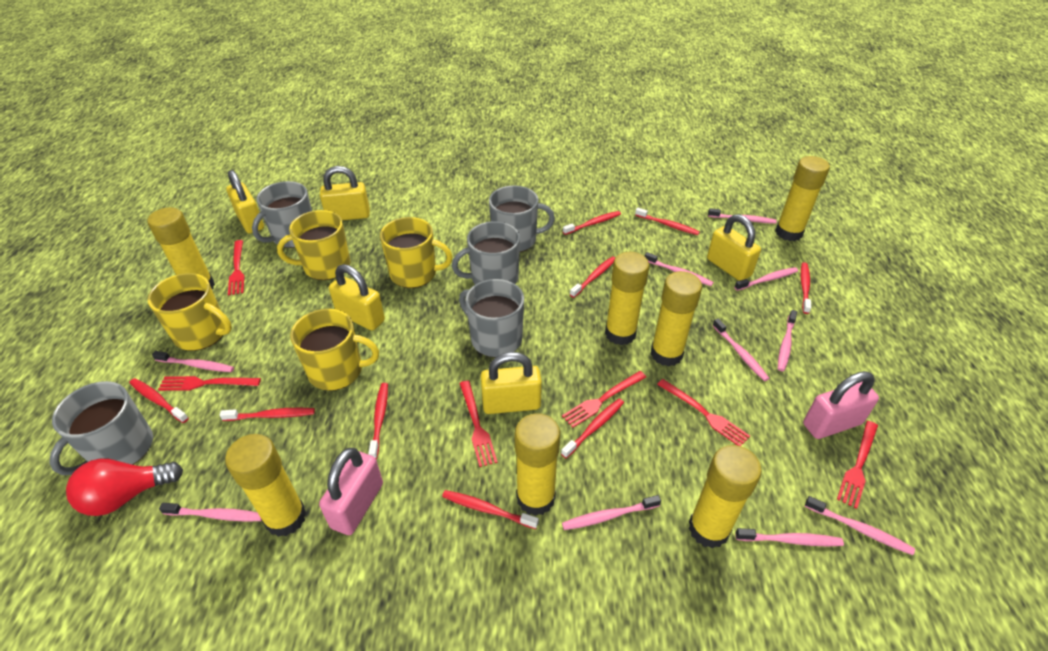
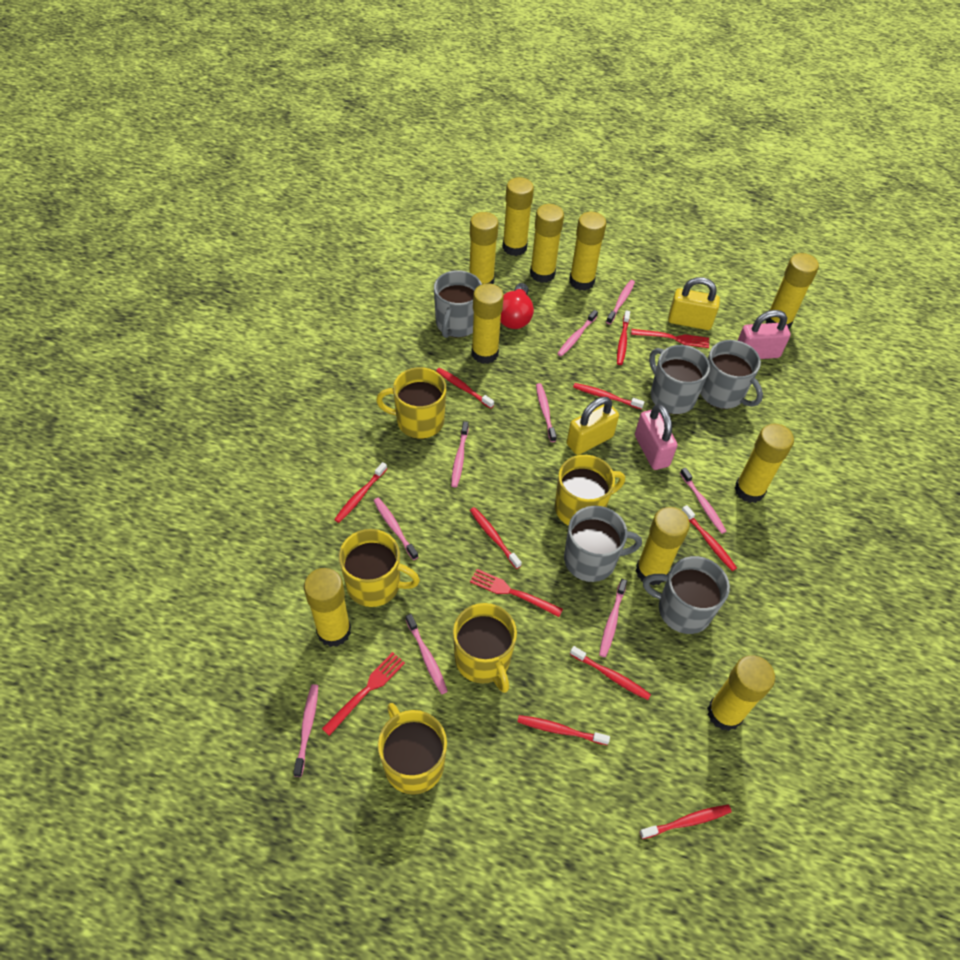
pink toothbrush: [152,351,234,372] [159,503,262,522] [562,495,661,530] [645,252,714,286] [708,208,777,224] [712,319,770,381] [734,267,798,291] [735,528,844,546] [778,310,797,371] [805,496,915,555] = 10 -> [293,684,318,777] [373,498,418,560] [406,614,448,694] [451,421,469,487] [536,383,557,442] [557,310,598,356] [599,579,627,657] [606,280,635,324] [680,468,727,534] = 9
red fork: [158,376,261,391] [228,240,244,296] [459,381,498,467] [562,371,646,428] [657,379,750,446] [837,421,878,509] = 6 -> [322,652,405,736] [470,569,563,617] [631,329,709,348] = 3
yellow glue stick: [147,207,215,289] [225,434,306,537] [514,413,560,516] [605,252,649,345] [651,271,702,367] [689,445,762,549] [775,156,830,241] = 7 -> [304,568,351,647] [469,212,499,284] [472,283,504,364] [502,177,534,256] [530,204,564,283] [569,212,606,291] [636,507,690,586] [707,655,775,731] [734,424,794,503] [766,253,819,329] = 10
yellow mug: [148,273,232,351] [277,210,350,280] [290,309,379,391] [380,217,453,288] = 4 -> [339,529,420,607] [376,367,446,439] [378,703,447,795] [453,603,517,693] [555,455,625,526] = 5
yellow padlock: [226,170,264,234] [320,166,370,220] [329,264,385,331] [481,352,542,414] [707,214,761,281] = 5 -> [567,397,619,455] [668,277,720,330] = 2

